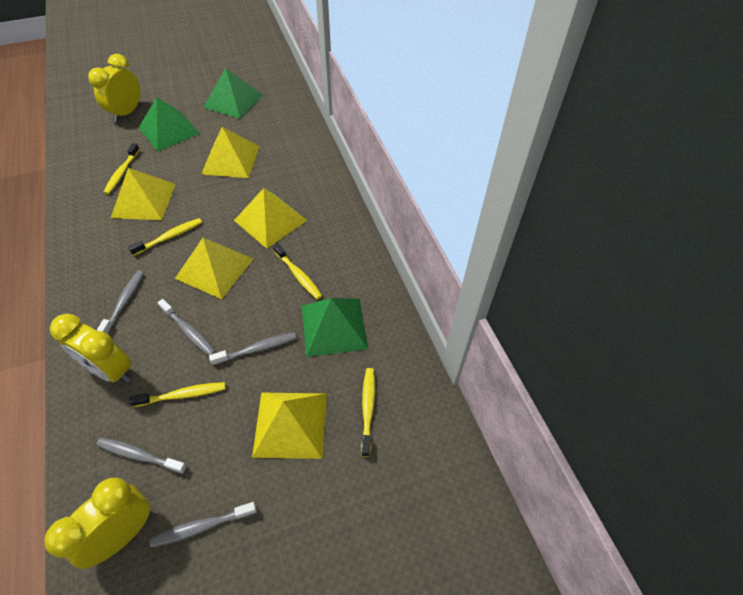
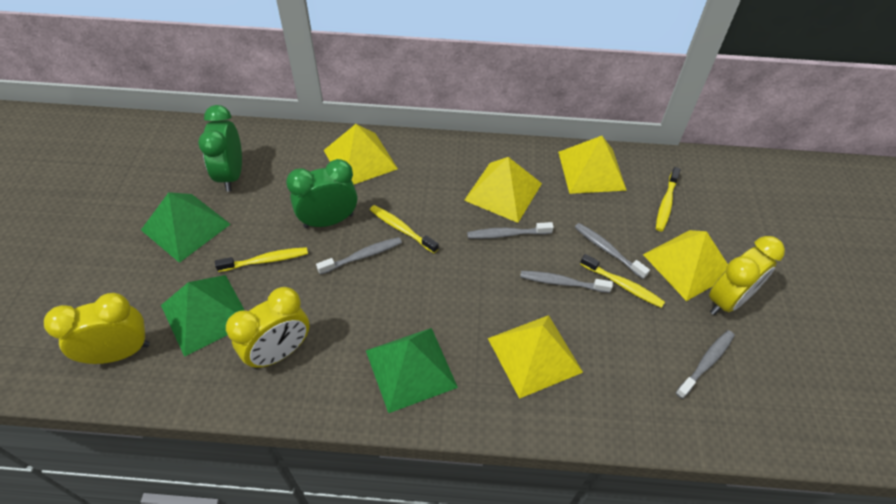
green clock: none = 0 -> [198,105,242,192] [286,159,357,228] = 2
yellow toothbrush: [103,143,140,194] [128,218,202,256] [129,382,226,407] [273,243,322,300] [361,368,375,457] = 5 -> [215,247,308,272] [370,205,439,253] [580,254,665,308] [656,167,681,231] = 4

